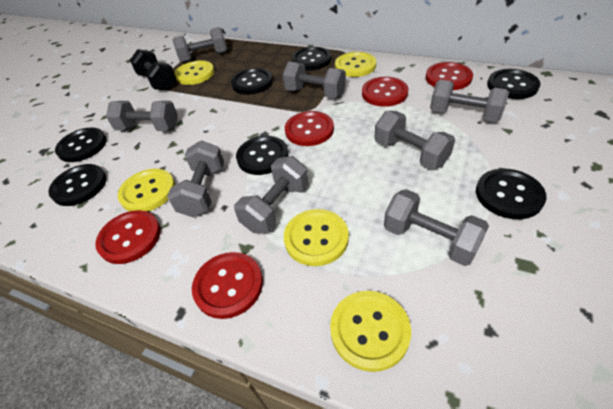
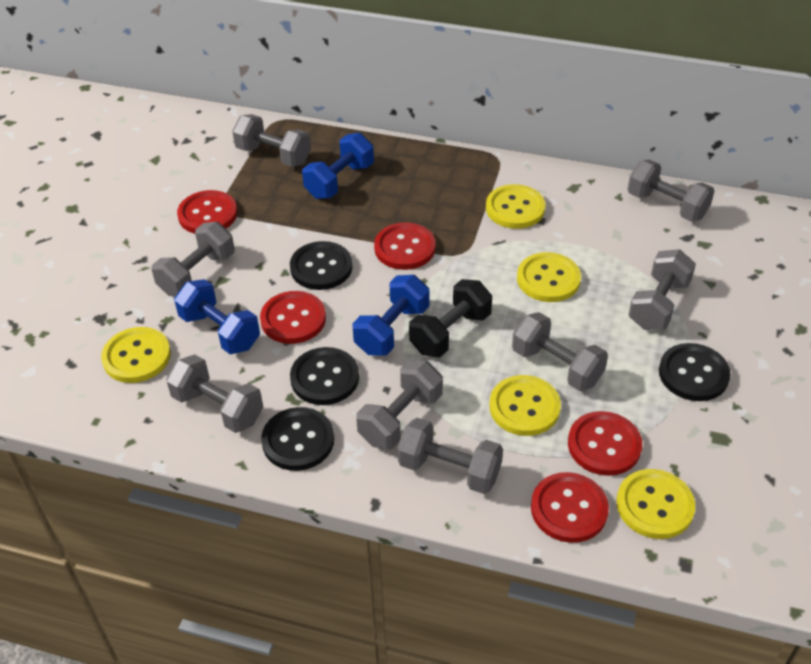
black button: [48,164,106,206] [55,128,107,162] [231,68,273,95] [236,136,289,175] [292,47,331,71] [476,169,547,219] [487,69,541,99] = 7 -> [261,407,334,471] [290,241,353,290] [290,347,359,405] [659,343,731,401] = 4
blue dumbbell: none = 0 -> [174,279,260,354] [302,133,374,199] [352,275,430,356] = 3

